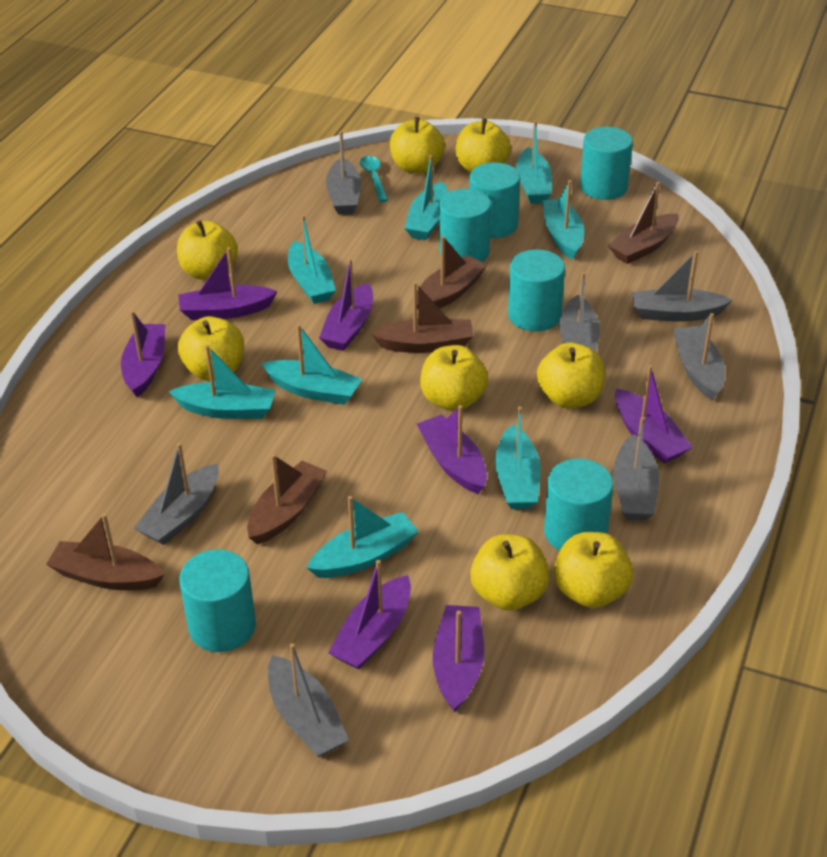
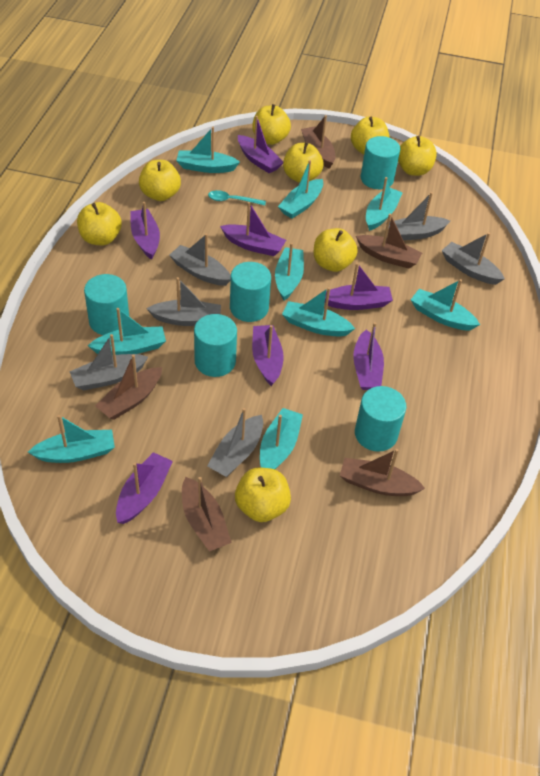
grey boat: [134,443,219,545] [268,643,349,757] [326,131,361,215] [559,272,600,352] [613,417,659,520] [632,251,732,322] [673,313,725,401] = 7 -> [69,334,148,390] [146,277,221,326] [169,233,231,286] [207,408,263,477] [386,192,450,240] [442,232,505,285] = 6
turquoise boat: [168,345,276,419] [261,324,362,405] [288,215,336,304] [307,496,419,578] [405,155,448,240] [495,406,541,509] [516,121,552,204] [542,180,584,260] = 8 -> [28,415,115,463] [88,308,166,355] [176,127,240,173] [260,408,303,469] [275,243,304,301] [278,160,323,219] [282,287,355,336] [366,177,403,231] [411,279,480,331] = 9
turquoise cylinder: [179,549,256,652] [439,189,491,262] [469,162,520,238] [508,250,565,331] [544,459,614,551] [580,127,633,200] = 6 -> [84,274,129,335] [194,314,237,377] [230,262,271,322] [355,386,406,452] [361,136,400,189] = 5

